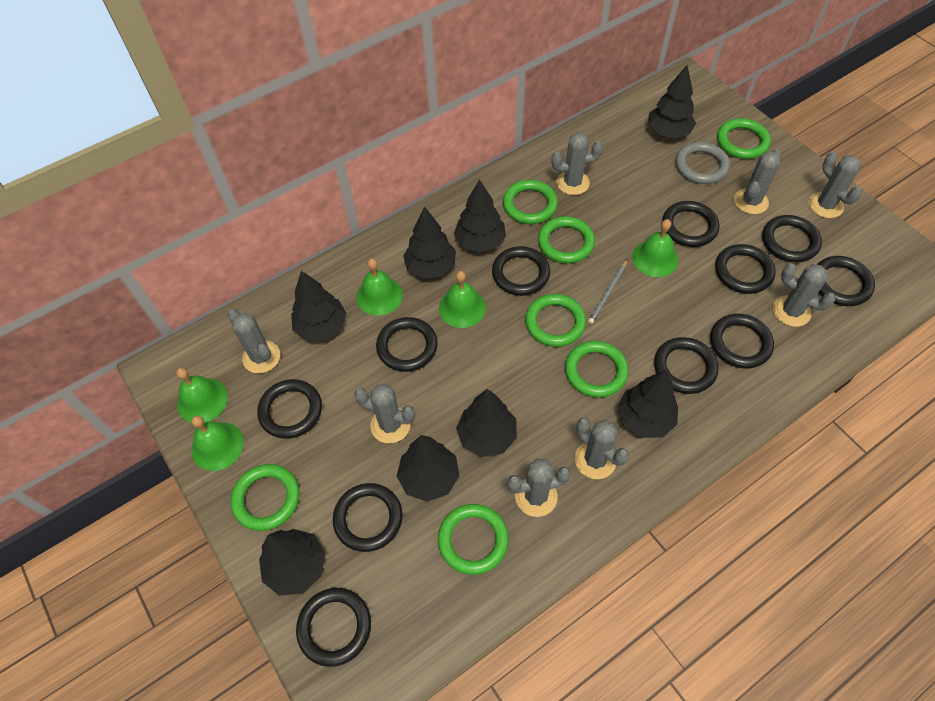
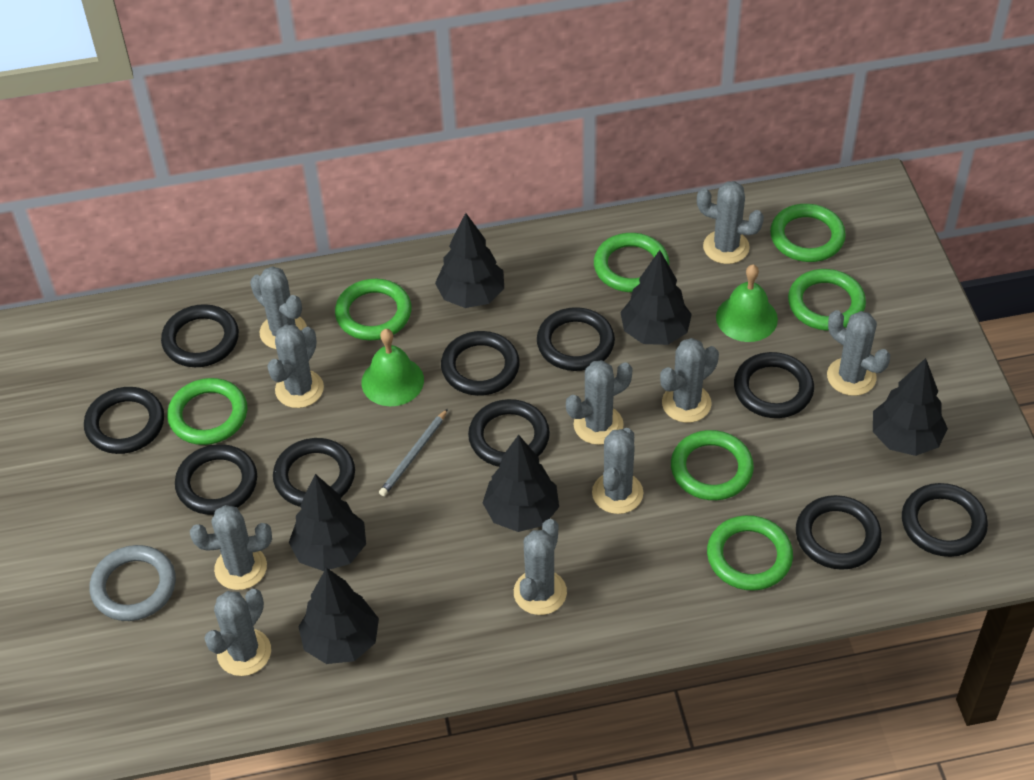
black ring: [257,379,322,439] [296,588,371,667] [333,483,403,552] [376,317,438,372] [492,246,550,296] [654,337,718,394] [662,201,720,247] [710,314,774,369] [715,244,776,294] [762,215,822,262] [817,256,875,306] = 11 -> [84,387,164,454] [161,304,239,367] [175,444,257,515] [273,438,355,507] [441,331,520,396] [468,399,550,467] [537,307,615,371] [734,352,814,418] [796,495,882,570] [902,483,988,557] = 10
black tree: [259,529,326,596] [291,271,347,341] [397,435,459,502] [403,206,456,279] [454,179,506,252] [456,389,517,457] [617,370,678,438] [648,65,696,138] = 8 -> [289,474,366,571] [298,568,379,664] [435,213,504,308] [483,435,559,532] [620,250,692,345] [873,358,948,456] = 6
green bell: [176,368,228,423] [191,416,244,471] [356,259,403,316] [439,271,486,328] [632,219,679,277] = 5 -> [361,329,424,406] [716,265,778,342] = 2
grey cactus: [227,309,280,373] [354,384,415,443] [507,458,571,517] [551,132,603,195] [575,418,629,479] [734,149,782,214] [773,264,836,327] [809,152,862,218] = 8 -> [190,505,272,590] [204,589,271,676] [250,266,307,349] [267,325,324,408] [514,519,567,615] [566,360,633,445] [592,428,644,514] [660,338,719,423] [697,181,764,264] [827,310,890,396] = 10

